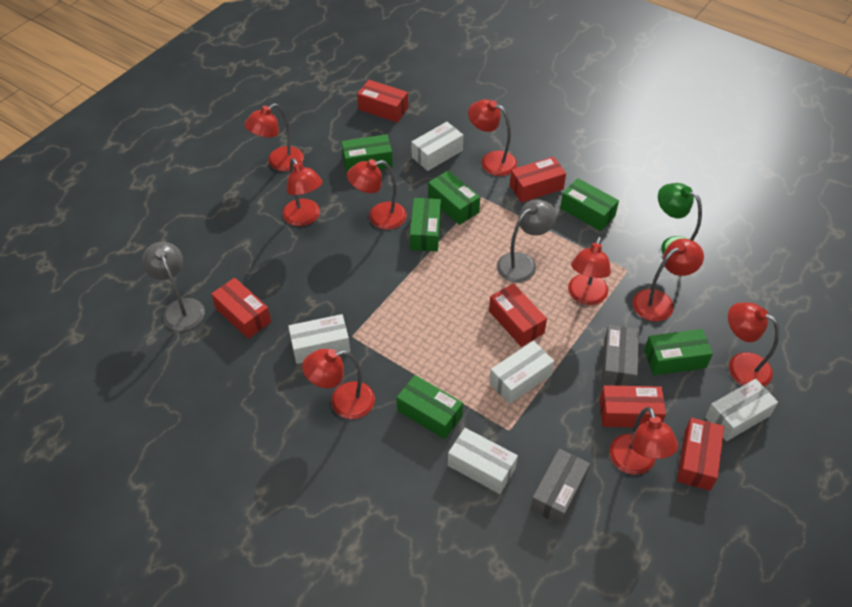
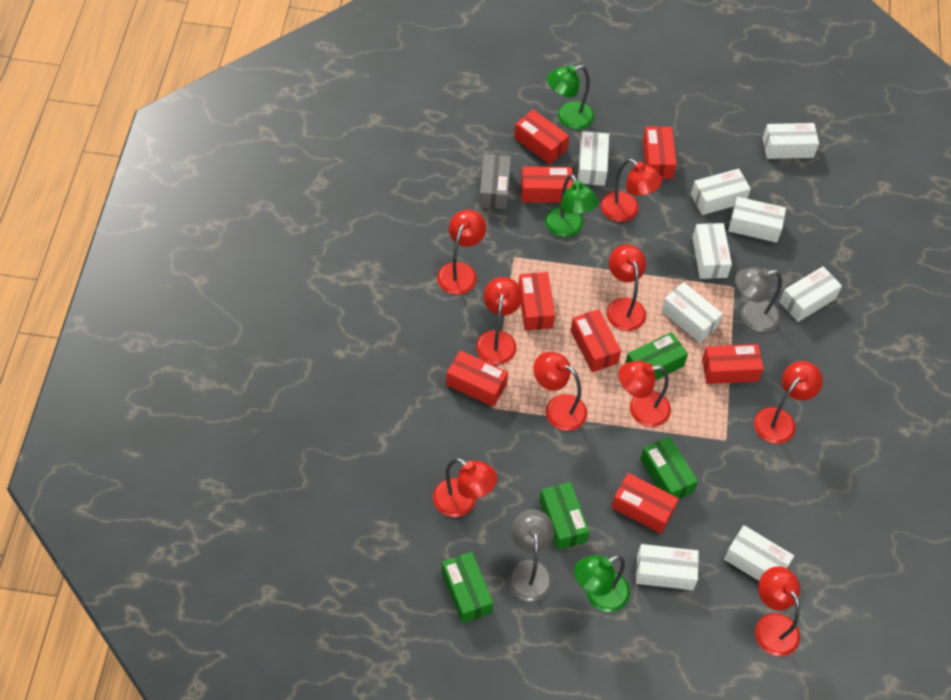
green box: [341,134,393,173] [397,375,463,439] [410,198,441,251] [428,170,480,225] [560,178,619,231] [644,329,713,375] = 6 -> [442,552,493,624] [539,482,589,550] [625,332,688,380] [640,436,698,500] = 4
green lamp: [658,183,702,254] = 1 -> [545,174,598,237] [547,65,594,130] [574,555,630,612] = 3
grey box: [530,449,590,525] [601,325,639,386] = 2 -> [479,154,511,209] = 1
red box: [211,278,271,339] [357,80,408,122] [489,283,547,347] [510,157,566,203] [600,385,666,427] [677,418,724,491] = 6 -> [446,350,508,407] [514,109,569,164] [519,272,555,331] [521,166,573,203] [570,309,621,372] [611,473,679,534] [643,126,677,179] [702,344,764,384] = 8
white box: [288,314,350,364] [411,122,463,171] [448,428,518,494] [489,341,554,404] [705,379,778,441] = 5 -> [578,131,609,186] [636,544,699,590] [661,282,723,343] [691,169,751,215] [693,223,732,279] [724,525,794,581] [728,197,786,243] [763,123,819,159] [780,266,842,322] = 9

